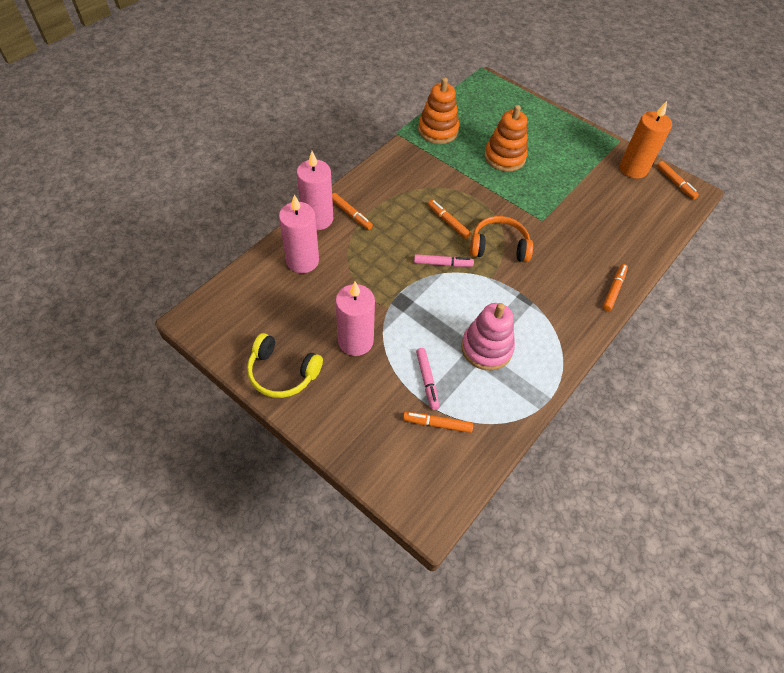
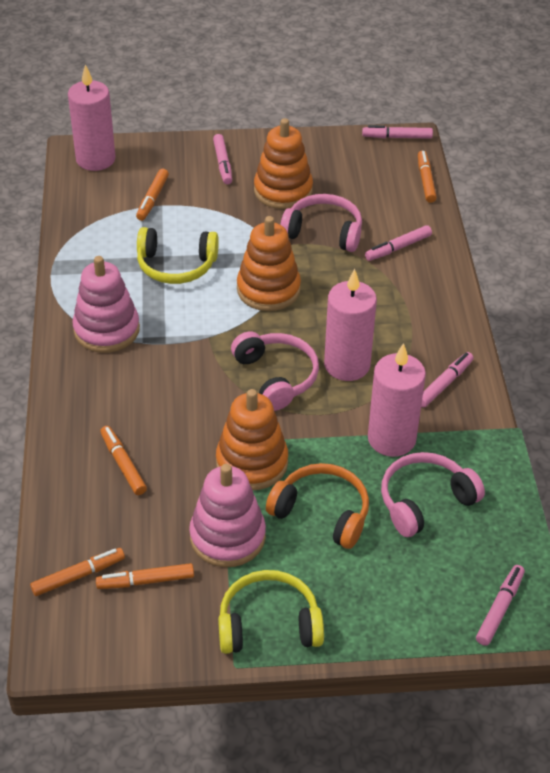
orange candle: [620,101,672,179] = 1 -> none = 0
orange stacking toy: [418,77,459,144] [484,105,528,172] = 2 -> [216,389,288,490] [237,216,301,311] [254,118,313,209] = 3
pink headphones: none = 0 -> [231,331,319,411] [280,194,362,252] [381,452,485,537] = 3
pink marker: [414,254,474,267] [416,348,440,410] = 2 -> [213,134,232,184] [362,125,433,139] [365,225,432,261] [421,352,474,407] [476,565,525,646] = 5
pink stacking toy: [461,303,515,370] = 1 -> [73,256,140,353] [189,464,266,567] = 2
yellow headphones: [247,333,323,398] = 1 -> [137,227,219,284] [218,570,324,654] = 2

